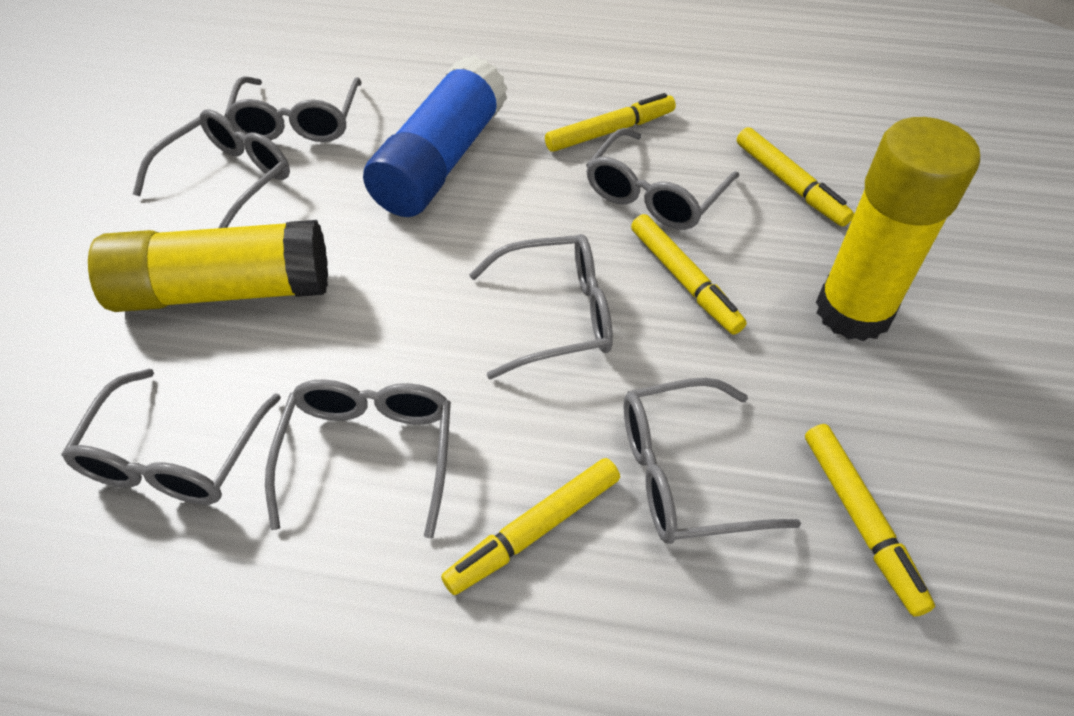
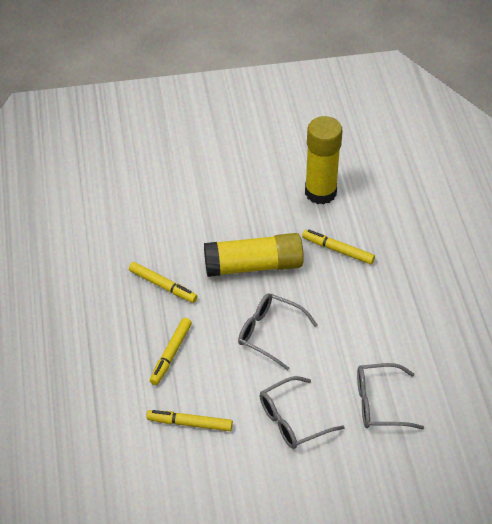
blue glue stick: [363,55,507,217] = 1 -> none = 0
grey glasses: [61,369,281,505] [133,109,290,228] [225,77,362,142] [265,379,451,538] [469,234,613,379] [586,128,739,230] [623,378,801,544] = 7 -> [238,293,317,371] [260,376,344,449] [357,363,424,429] = 3
yellow marker: [441,458,620,595] [545,93,676,152] [631,214,747,335] [737,127,854,226] [805,424,935,617] = 5 -> [129,262,198,303] [146,410,233,431] [150,318,192,385] [302,230,375,264] = 4

